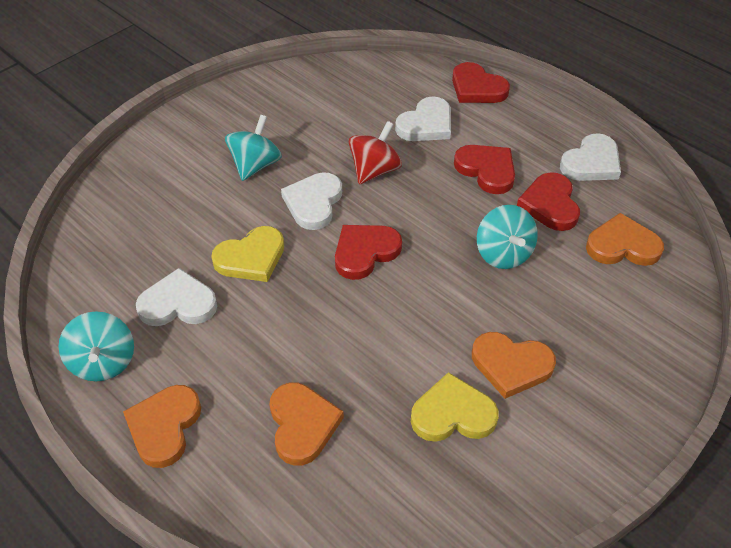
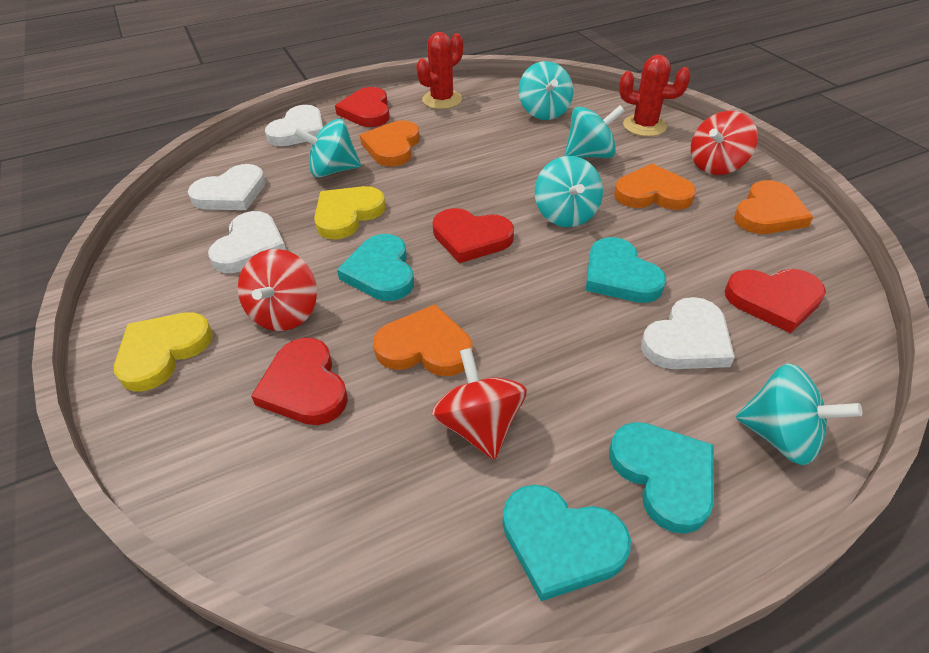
red cactus: none = 0 -> [416,32,463,109] [619,55,691,137] = 2
red spinning top: [349,121,402,184] = 1 -> [238,249,317,331] [432,348,527,460] [691,111,758,175] = 3
turquoise heart: none = 0 -> [337,234,414,301] [503,485,631,601] [585,237,666,303] [609,422,714,534] = 4
turquoise spinning top: [58,311,134,381] [225,115,282,181] [477,205,538,269] = 3 -> [293,119,361,178] [519,61,573,120] [535,156,603,227] [564,105,625,158] [736,363,862,465] = 5

